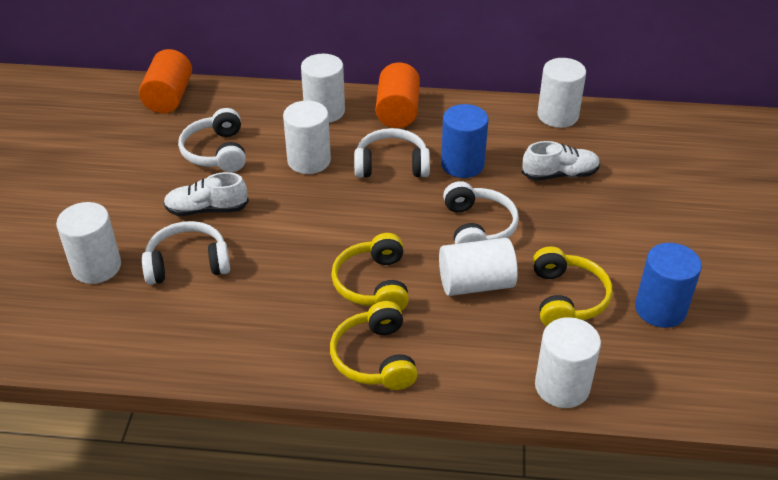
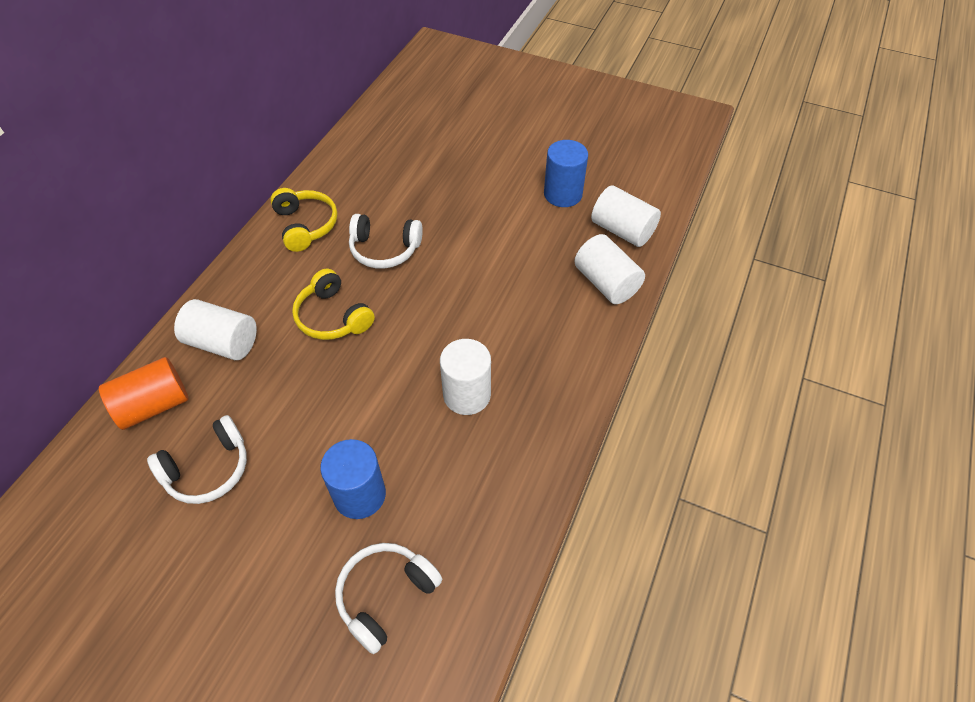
orange cylinder: [139,49,192,113] [376,62,420,128] = 2 -> [99,357,188,430] = 1
white cylinder: [56,202,121,284] [283,101,331,174] [301,54,345,123] [439,238,518,296] [535,317,601,408] [538,58,586,128] = 6 -> [174,299,257,360] [440,339,491,415] [574,234,645,304] [591,185,661,247] = 4
white headphones: [142,221,230,285] [178,108,246,172] [354,128,430,178] [443,181,519,244] = 4 -> [147,415,247,504] [335,543,442,654] [349,214,423,269] = 3
white shoe: [163,172,249,216] [522,141,600,181] = 2 -> none = 0
yellow headphones: [330,301,418,390] [331,233,409,311] [533,246,612,326] = 3 -> [270,188,338,252] [292,269,375,340] = 2

